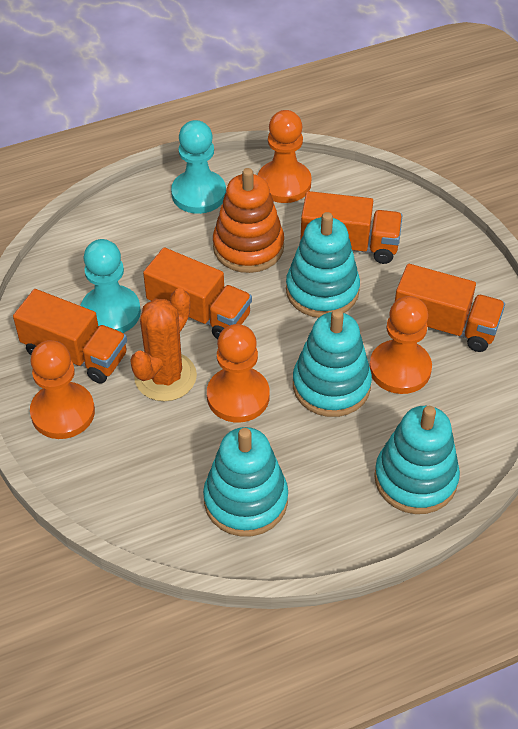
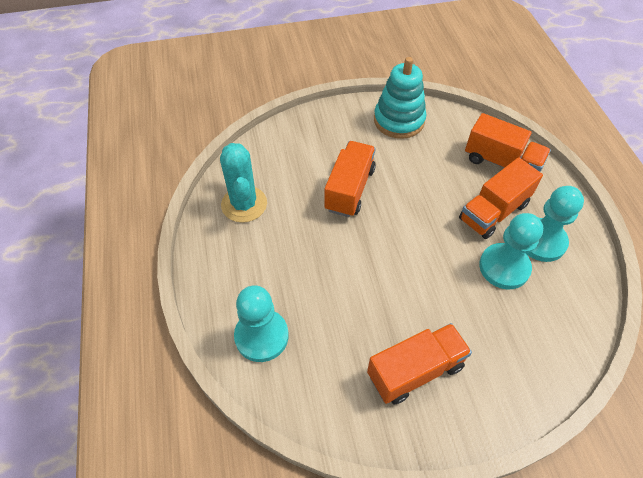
orange cactus: [130,288,197,401] = 1 -> none = 0
orange pawn: [30,340,95,439] [207,324,270,423] [258,110,312,203] [369,296,432,394] = 4 -> none = 0
orange stacking toy: [213,168,284,273] = 1 -> none = 0
turquoise cactus: none = 0 -> [220,143,267,223] = 1
turquoise pawn: [81,239,141,333] [171,120,226,214] = 2 -> [234,285,289,362] [479,213,543,289] [526,186,584,262] = 3
turquoise stacking toy: [203,427,288,537] [286,212,360,318] [293,309,372,417] [374,406,460,514] = 4 -> [374,57,426,139] = 1

